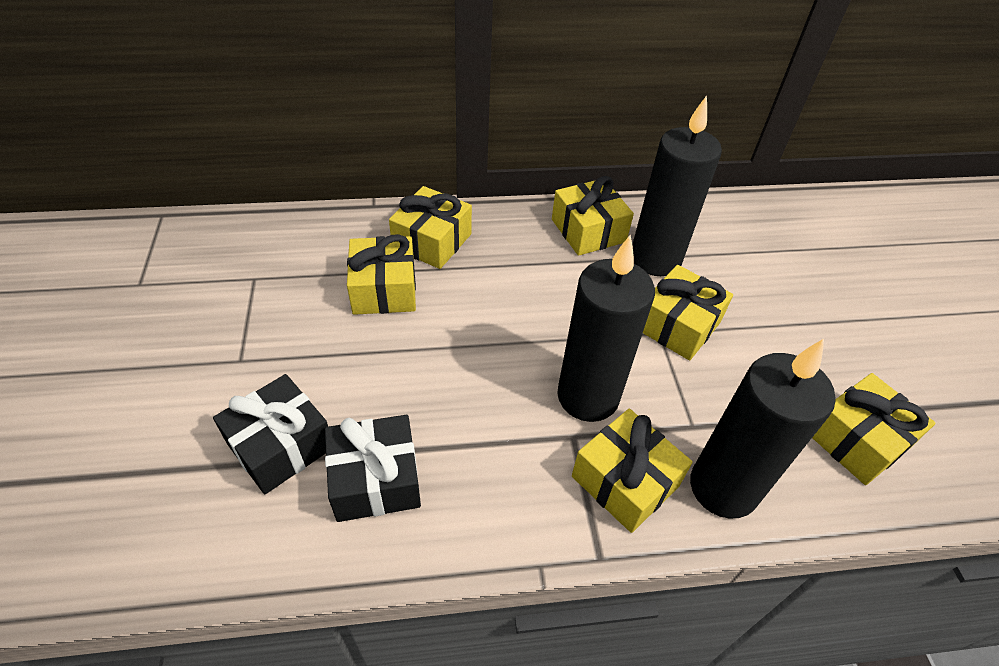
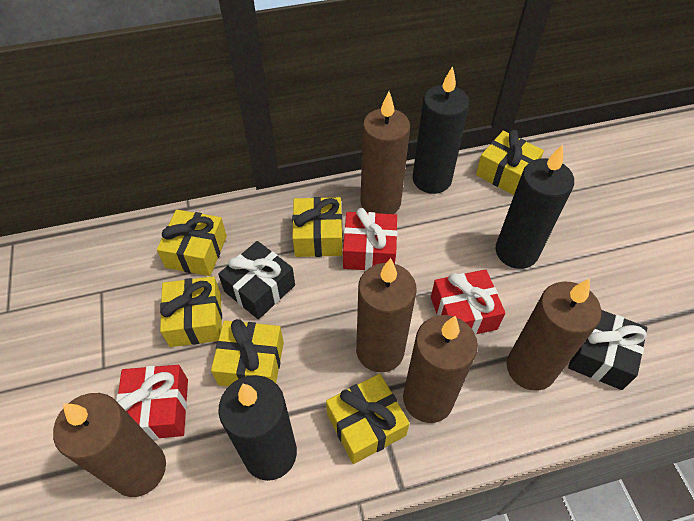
brown candle: none = 0 -> [53,393,166,497] [356,258,417,372] [360,92,410,214] [403,315,478,423] [507,279,602,391] = 5
red gift: none = 0 -> [116,365,188,440] [343,208,398,271] [431,269,505,335] = 3

